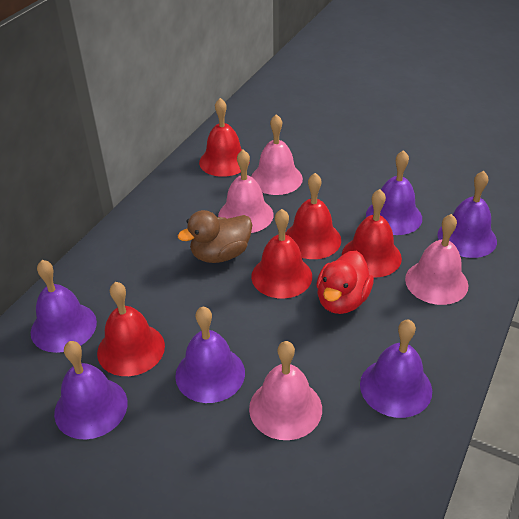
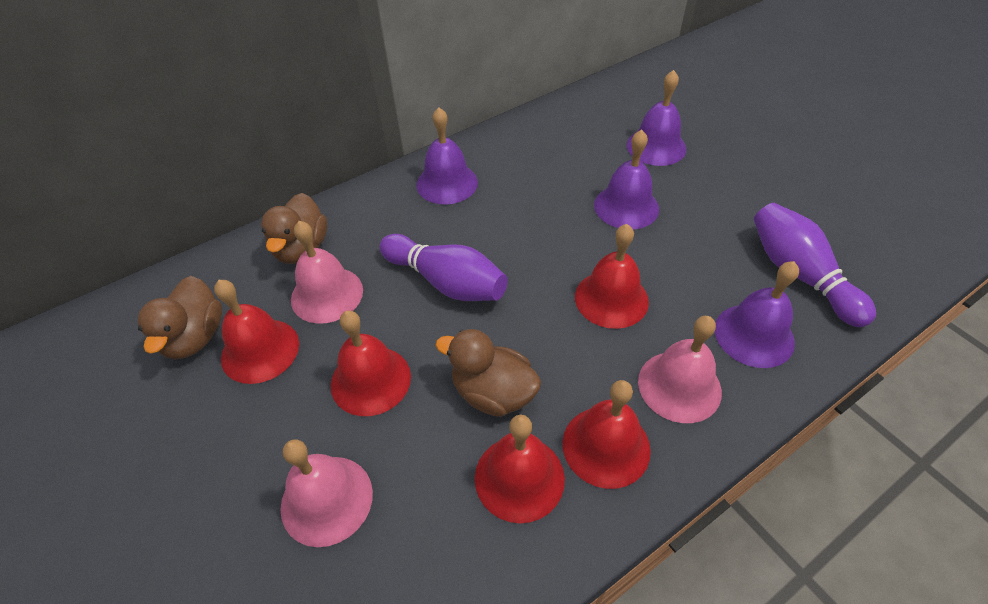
brown duck: [178,210,252,263] = 1 -> [138,276,222,360] [261,193,327,264] [435,329,541,417] = 3
pink bell: [218,150,273,233] [249,341,322,440] [251,114,303,195] [405,214,468,305] = 4 -> [280,439,373,547] [291,221,363,324] [638,316,722,423] = 3
purple bell: [31,260,97,353] [54,341,128,439] [175,306,245,403] [360,319,432,418] [366,150,422,235] [437,171,497,258] = 6 -> [416,107,478,205] [594,130,659,229] [627,70,686,166] [715,261,799,368] = 4
purple bowling pin: none = 0 -> [380,234,508,301] [754,203,876,327] = 2
red duck: [316,250,374,314] = 1 -> none = 0

